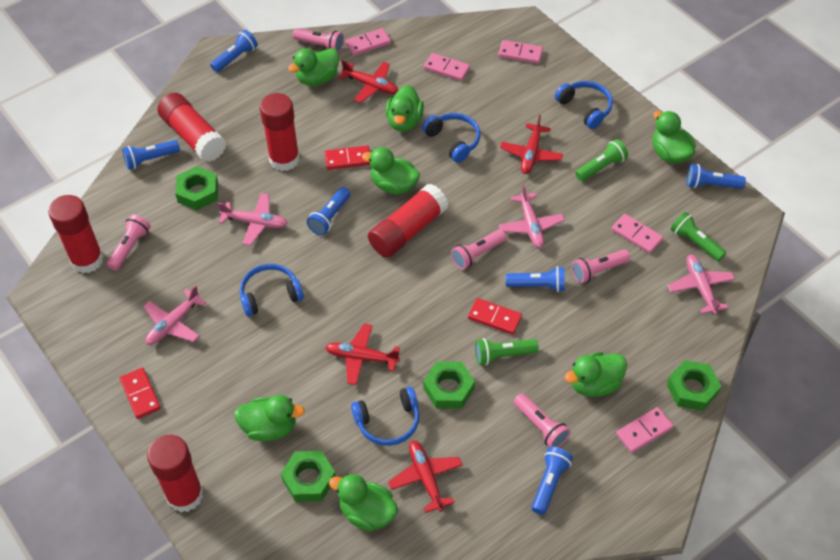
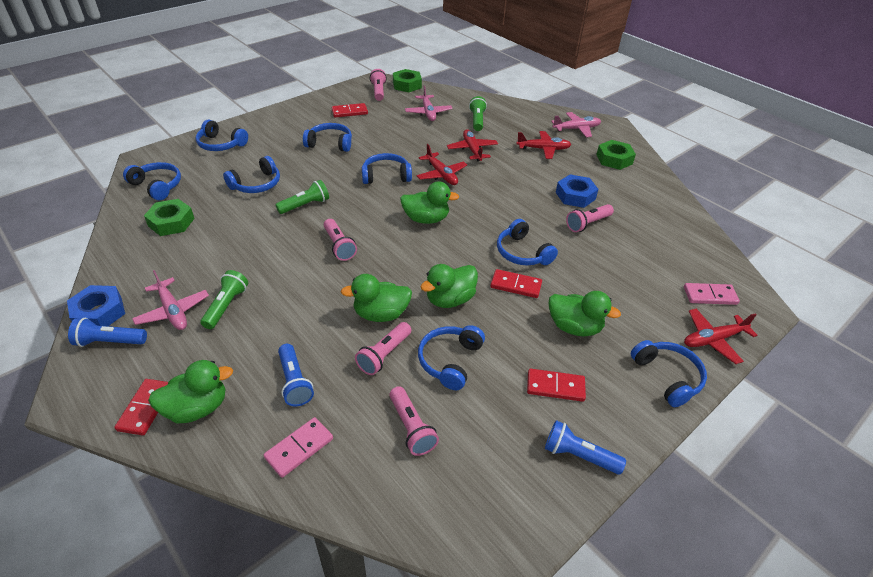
blue flashlight: [122,140,180,170] [210,30,258,72] [307,187,350,235] [506,266,565,292] [532,447,573,515] [687,164,746,189] = 6 -> [68,318,147,347] [278,344,314,407] [545,420,626,475] = 3
blue headphones: [240,264,304,317] [351,387,420,446] [422,113,480,163] [555,81,613,129] = 4 -> [123,162,181,200] [196,120,248,151] [223,156,280,193] [303,123,352,152] [362,153,412,184] [418,325,485,390] [497,219,558,265] [631,340,707,407] = 8
blue nut: none = 0 -> [67,285,125,326] [556,174,598,208] = 2
green duck: [234,395,305,441] [288,48,339,86] [329,474,398,532] [362,147,420,194] [385,85,424,132] [565,352,627,397] [652,111,696,163] = 7 -> [148,360,233,423] [341,274,412,322] [400,181,459,224] [421,264,478,308] [549,291,621,336] = 5
green nut: [175,166,218,210] [281,451,336,502] [423,362,475,409] [667,360,721,411] = 4 -> [144,199,195,236] [393,69,422,92] [596,140,636,170] = 3
pink domino: [346,28,391,56] [424,53,470,81] [498,40,543,64] [611,214,663,253] [616,407,673,453] = 5 -> [264,417,333,478] [684,283,740,305] = 2
pink plane: [144,285,207,345] [218,193,288,246] [499,184,565,248] [668,255,735,314] = 4 -> [132,270,209,330] [405,86,453,121] [551,112,601,137] = 3
red domino: [120,368,161,419] [325,145,370,170] [468,298,522,335] = 3 -> [114,379,168,436] [332,103,368,118] [490,269,542,298] [527,369,586,402] = 4
red glue stick: [48,195,104,273] [147,435,203,513] [157,93,226,162] [260,93,300,171] [368,184,448,258] = 5 -> none = 0

